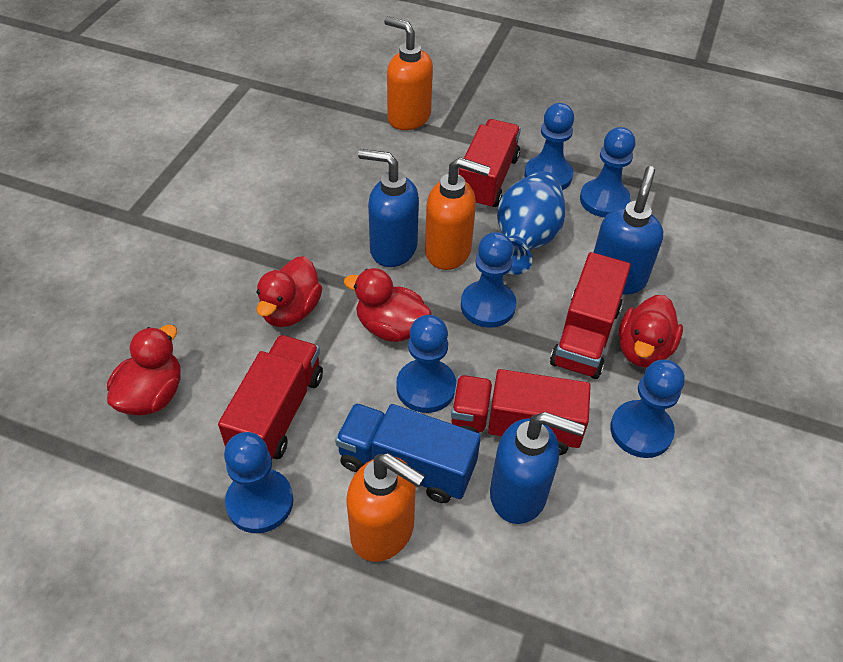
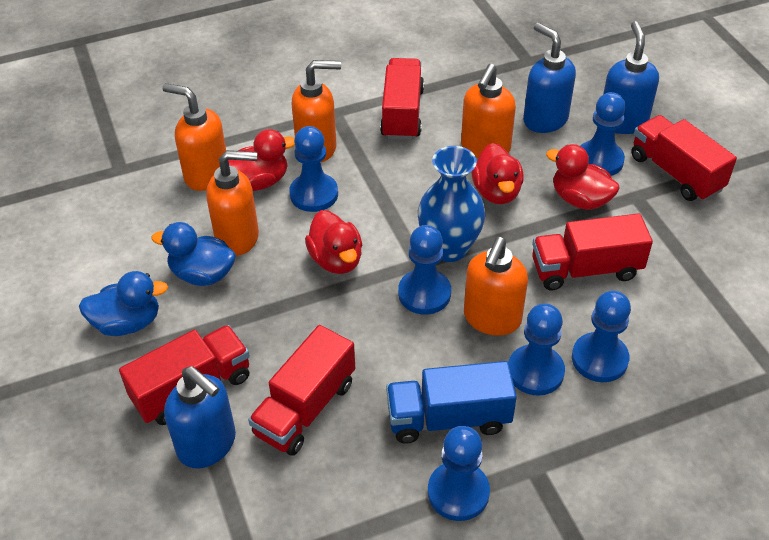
blue duck: none = 0 -> [79,271,168,336] [151,222,236,286] = 2
orange soap dispenser: [346,453,425,562] [384,16,433,130] [425,157,491,270] = 3 -> [162,83,226,191] [206,150,259,256] [292,60,341,162] [461,64,516,158] [464,237,528,336] = 5
red truck: [218,335,323,459] [451,369,591,455] [459,119,521,209] [550,252,631,379] = 4 -> [119,325,250,425] [248,325,355,456] [380,58,424,140] [532,213,653,290] [631,115,737,201] = 5

